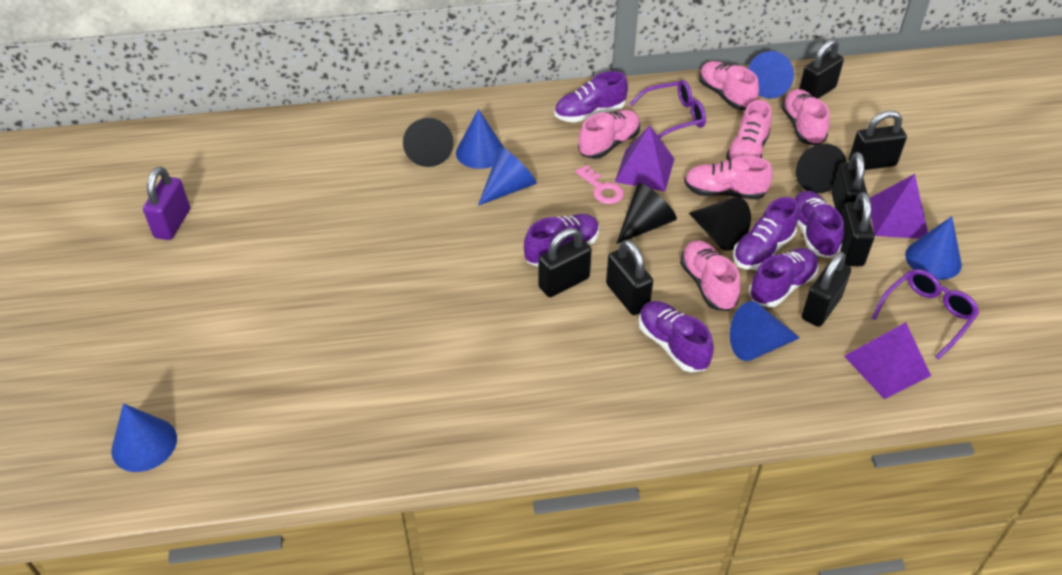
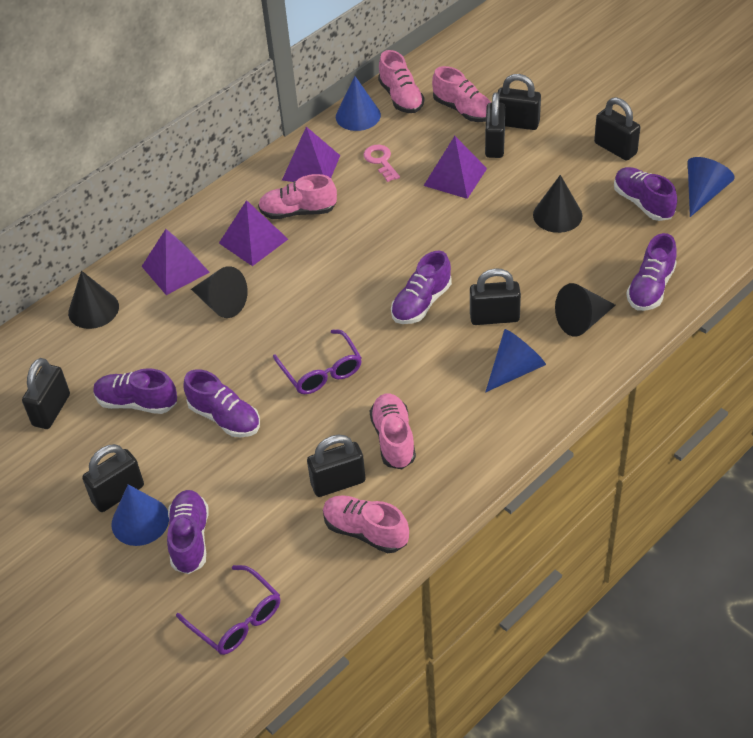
blue cone: [111,403,177,472] [456,109,504,169] [478,147,537,206] [730,301,800,361] [748,51,794,99] [905,216,962,280] = 6 -> [112,484,169,546] [336,76,381,131] [486,329,546,392] [688,157,735,217] = 4
pink shoe: [578,110,640,159] [680,240,741,311] [684,156,773,199] [699,61,759,110] [726,100,772,160] [781,89,830,145] = 6 -> [258,174,337,219] [323,495,409,553] [370,394,416,469] [378,50,424,113] [432,66,491,122] = 5
purple padlock: [143,167,190,240] = 1 -> none = 0
purple pyramid: [615,126,674,192] [844,322,931,399] [870,174,928,239] = 3 -> [141,229,210,295] [219,200,288,266] [282,127,340,182] [424,136,487,199] = 4

